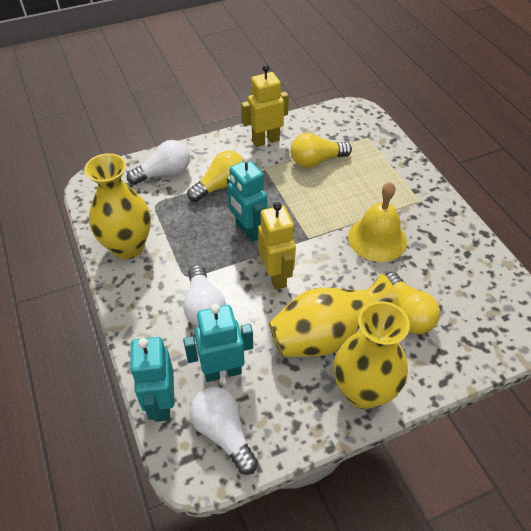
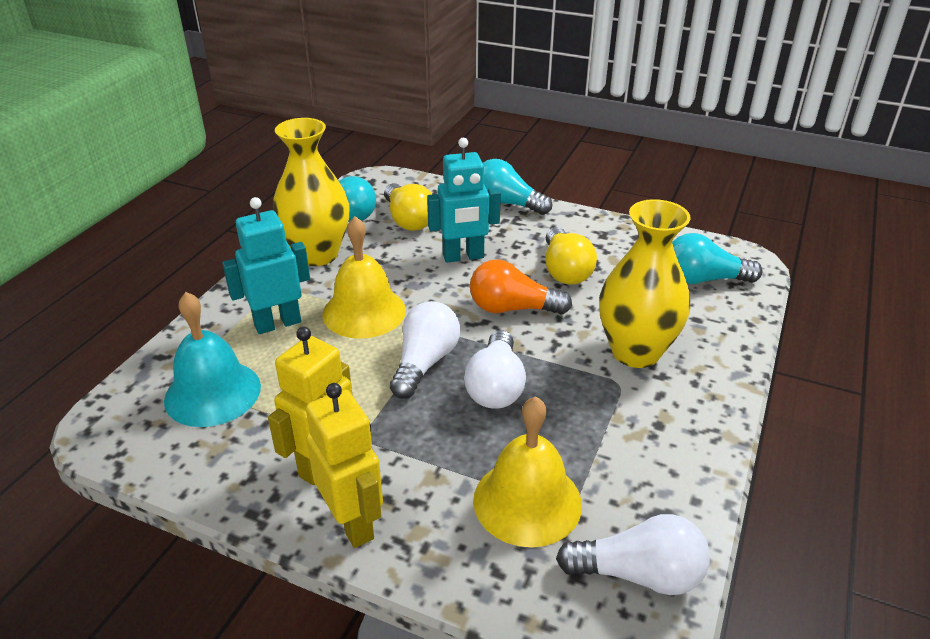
orange light bulb: none = 0 -> [470,259,572,315] = 1
turquoise bell: none = 0 -> [164,292,261,427] = 1
turquoise light bulb: none = 0 -> [338,175,376,222] [483,159,552,215] [672,233,762,284] = 3
turquoise robot: [130,337,174,422] [183,304,253,382] [227,155,267,242] = 3 -> [222,197,310,334] [427,138,501,263] = 2
yellow bell: [348,182,407,262] = 1 -> [322,216,406,339] [473,396,582,547] = 2
yellow light bulb: [187,151,242,202] [291,133,352,168] [385,272,440,334] = 3 -> [384,183,433,231] [545,227,597,285] = 2
yellow vase: [84,153,151,259] [269,274,399,357] [334,301,410,409] = 3 -> [273,118,350,266] [599,199,691,368] = 2

